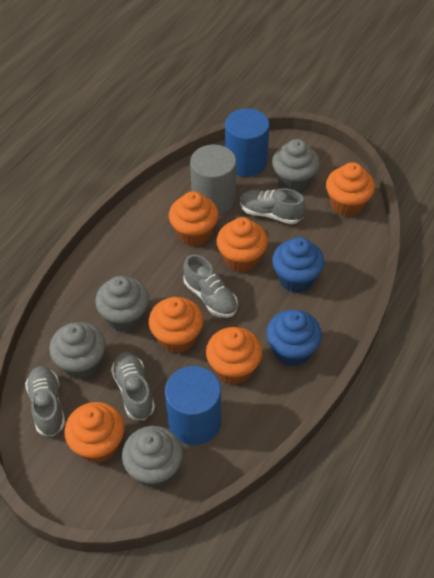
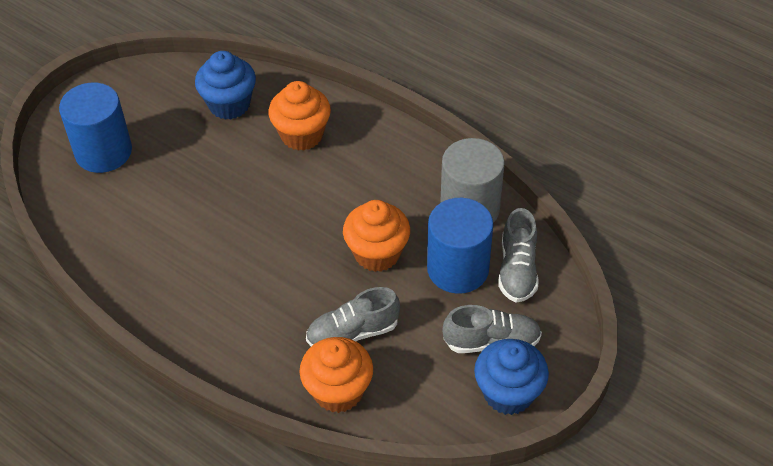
grey cupcake: [49,322,106,380] [95,276,149,332] [122,426,183,488] [272,139,320,192] = 4 -> none = 0
grey shoe: [25,366,65,436] [111,352,155,420] [183,254,238,318] [240,188,306,224] = 4 -> [306,287,400,346] [442,305,542,353] [498,208,539,303] = 3
orange cupcake: [64,402,125,463] [149,297,203,353] [169,191,219,246] [206,327,262,385] [217,217,268,273] [326,162,375,217] = 6 -> [268,81,331,151] [299,337,373,413] [343,200,410,272] = 3

